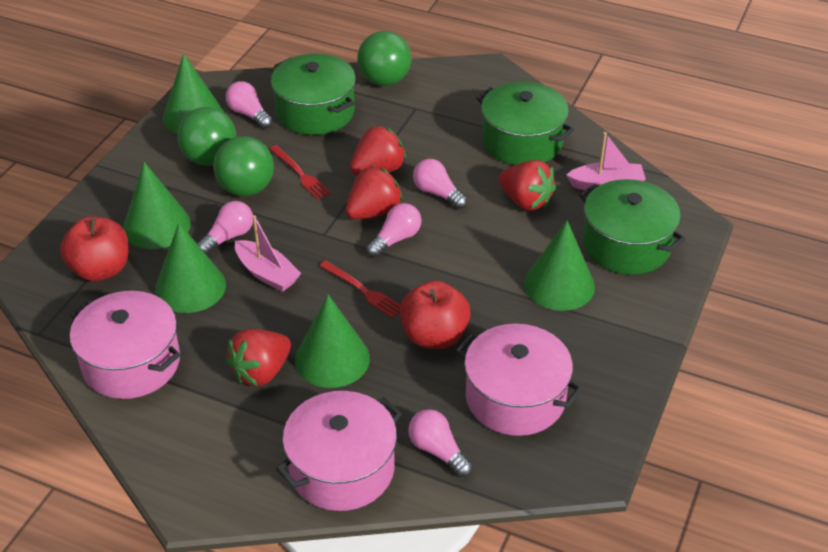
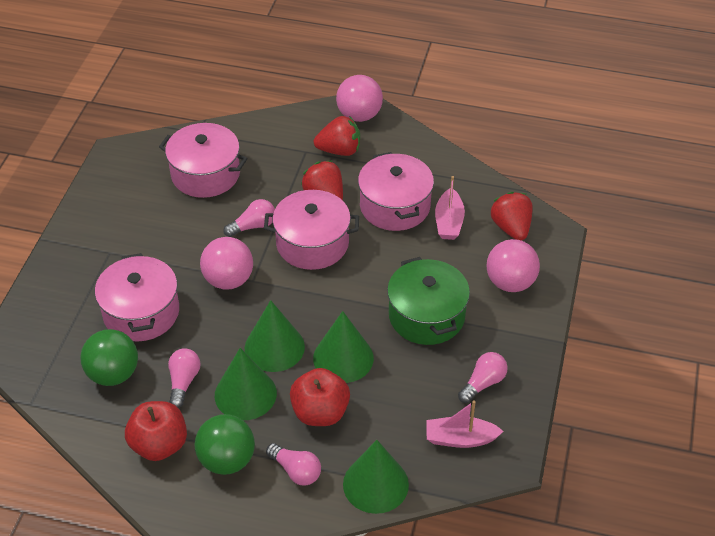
green ball: [177,107,236,166] [213,136,274,196] [357,31,411,86] = 3 -> [80,329,138,386] [195,414,255,475] = 2
green cone: [123,162,191,249] [155,223,226,313] [163,54,224,134] [295,295,370,388] [524,221,595,311] = 5 -> [215,348,277,420] [245,300,305,372] [313,311,374,383] [343,440,409,514] = 4
green pot: [271,54,356,135] [477,82,574,165] [579,179,685,275] = 3 -> [387,257,470,345] = 1
pink ball: none = 0 -> [200,237,253,290] [336,75,383,122] [486,239,540,292] = 3
pink light bulb: [197,201,253,255] [226,81,273,129] [366,203,422,257] [408,409,473,477] [413,159,468,209] = 5 -> [168,348,201,408] [223,199,275,237] [266,443,321,486] [458,352,508,403] = 4
pink pot: [70,291,181,399] [276,391,402,511] [456,324,582,436] = 3 -> [95,253,179,341] [159,123,248,198] [264,190,359,270] [358,152,434,231] = 4
red fork: [269,145,331,200] [319,260,401,318] = 2 -> none = 0
red strawberry: [226,329,291,386] [345,166,403,220] [350,125,406,176] [499,160,556,211] = 4 -> [301,161,343,200] [314,116,360,156] [490,192,533,241] = 3

